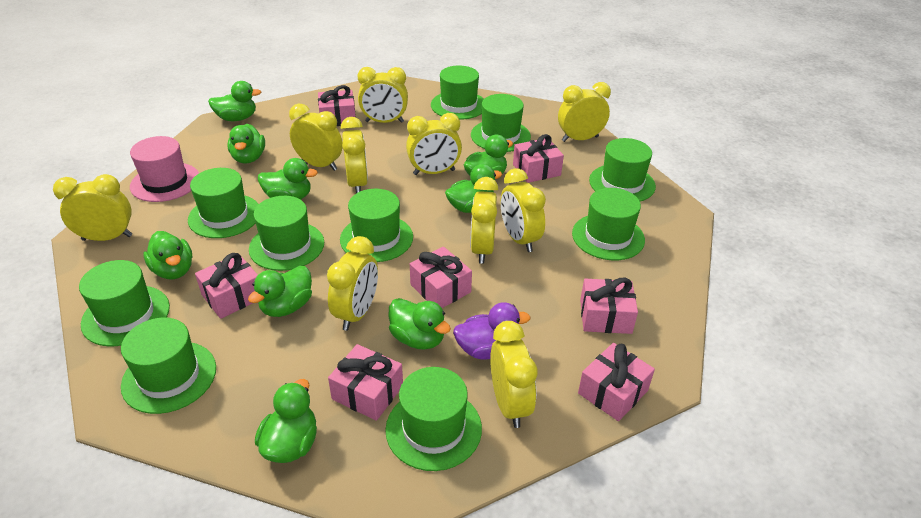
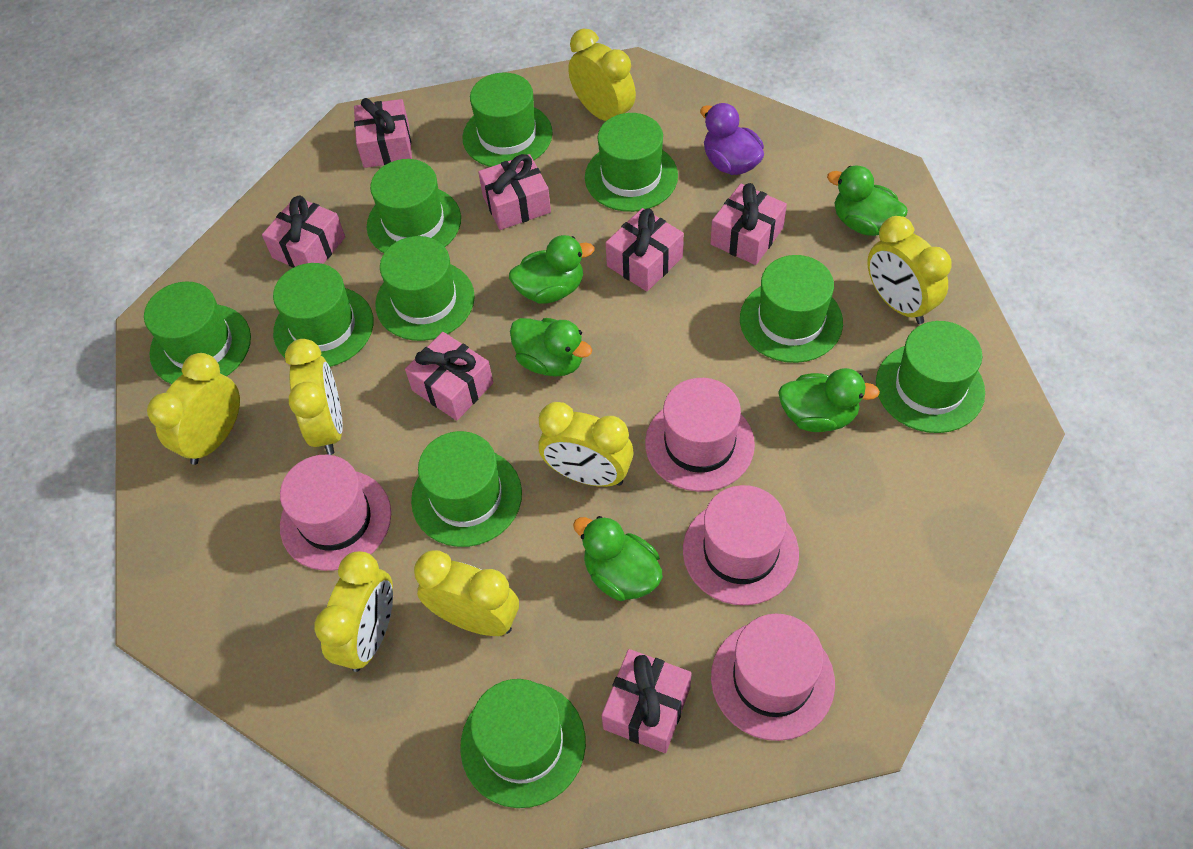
green duck: [143,231,192,279] [208,81,261,121] [227,124,265,164] [248,266,312,317] [255,379,317,463] [258,158,318,200] [388,298,451,350] [445,164,502,213] [464,135,513,176] = 9 -> [509,235,594,304] [510,318,592,377] [573,516,663,601] [778,368,880,432] [827,166,908,236] = 5
pink hat: [130,136,199,202] = 1 -> [280,455,391,571] [645,378,755,492] [683,485,799,605] [711,614,835,741] = 4
yellow clock: [53,174,132,241] [289,104,343,171] [327,236,378,331] [340,117,368,193] [358,67,408,123] [406,113,462,175] [470,177,499,264] [490,321,537,428] [500,168,546,252] [558,82,611,142] = 10 -> [147,353,240,465] [285,339,343,455] [314,551,393,672] [414,550,519,636] [539,402,634,487] [568,28,636,121] [867,216,951,324] = 7

